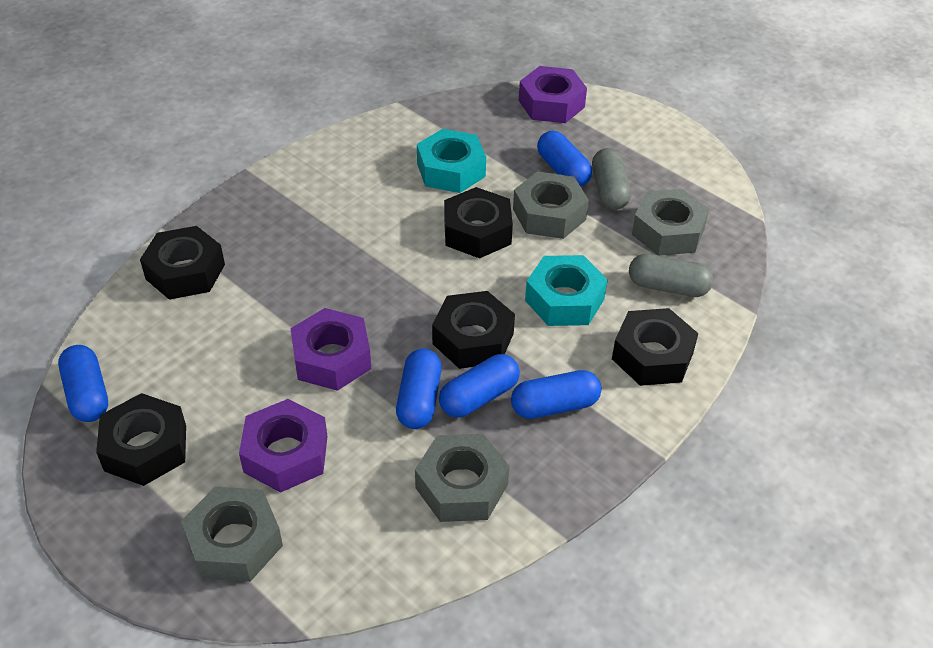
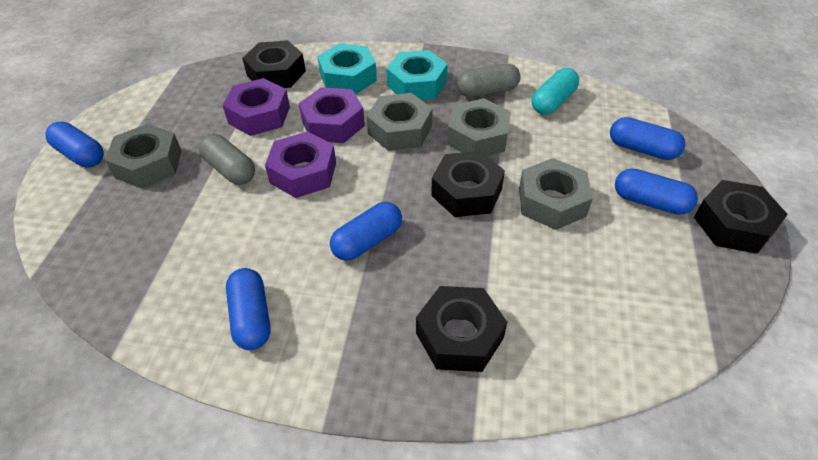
black nut: [96,393,186,486] [140,226,225,300] [432,291,515,369] [444,187,513,258] [612,308,699,386] = 5 -> [242,40,306,88] [416,286,507,372] [431,151,505,217] [694,180,788,254] = 4
turquoise capsule: none = 0 -> [532,68,579,115] = 1

